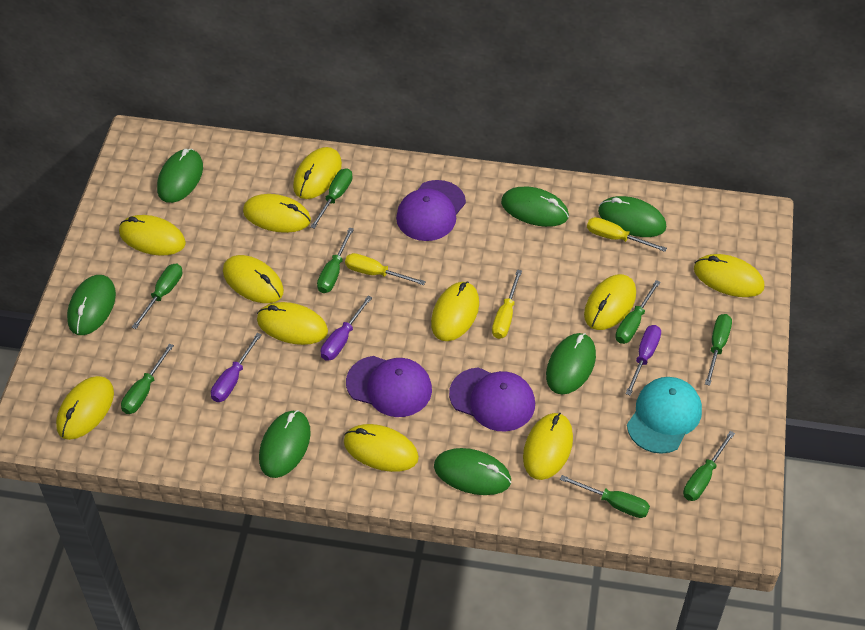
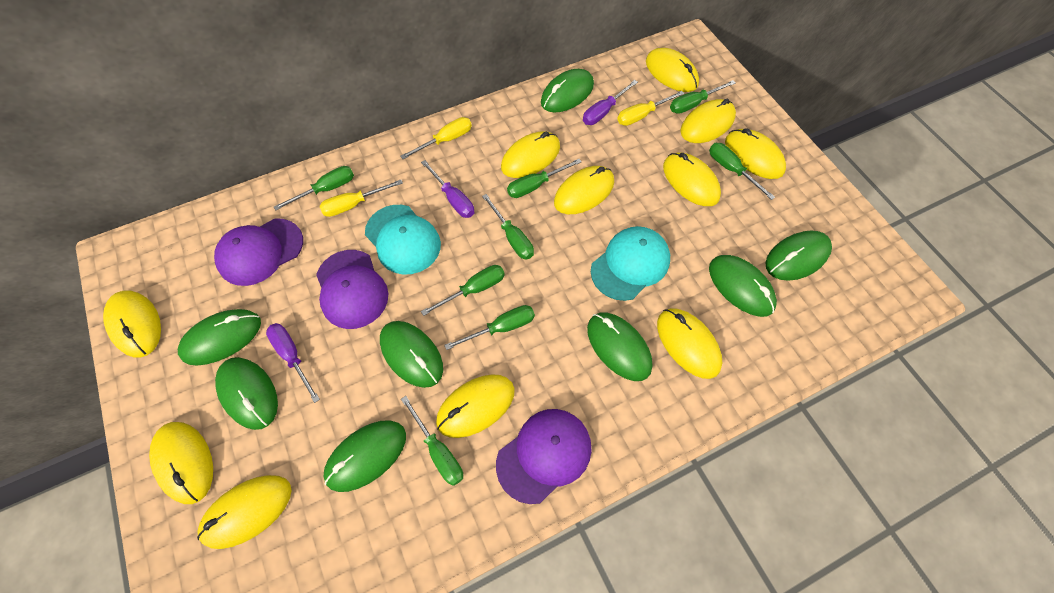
green mouse: [67,275,116,335] [157,149,203,203] [259,410,311,478] [434,448,511,495] [501,187,569,227] [546,333,596,395] [598,196,666,237] = 7 -> [178,309,261,365] [215,357,278,430] [323,420,406,492] [380,321,443,388] [541,69,594,113] [587,312,652,381] [709,255,777,317] [766,231,832,281] = 8
turquoise cap: [627,377,702,454] = 1 -> [365,205,441,275] [591,226,670,301] = 2

